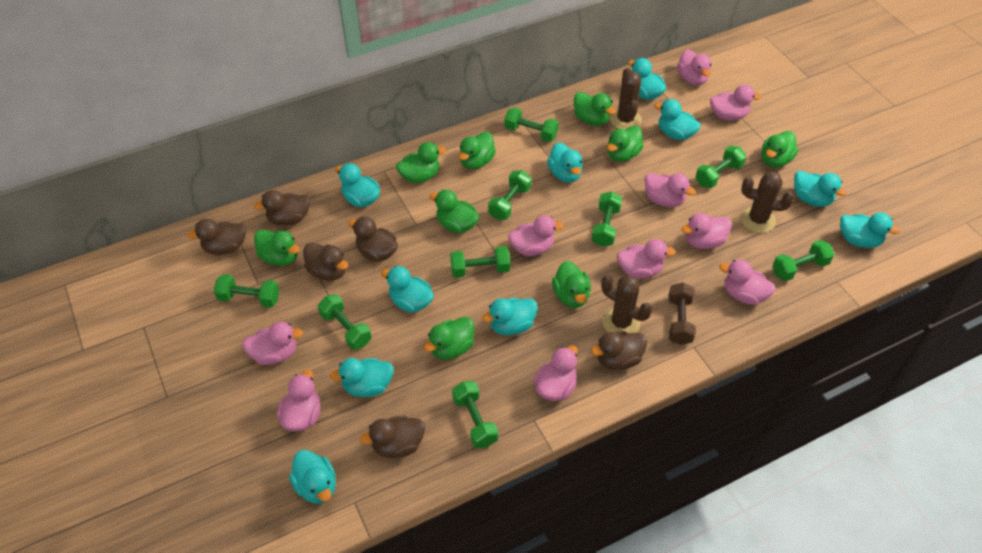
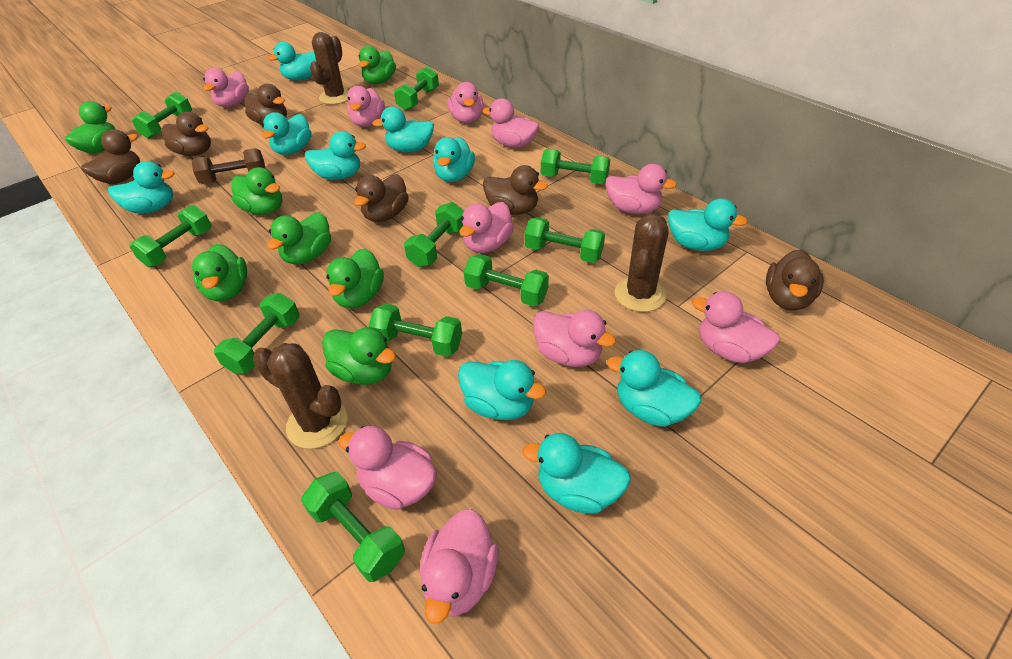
green duck: [254,230,300,266] [396,142,446,183] [424,317,474,360] [429,190,479,233] [459,132,496,169] [552,261,591,308] [574,92,616,126] [607,126,644,162] [761,131,798,167] = 9 -> [65,101,115,153] [192,244,247,302] [231,167,283,215] [267,212,331,265] [322,327,396,385] [326,248,384,308] [358,46,396,84] = 7
green dumbbell: [214,274,279,308] [318,294,371,350] [450,246,510,278] [452,381,498,448] [488,170,531,220] [504,108,559,142] [592,192,622,247] [695,146,746,188] [772,240,835,281] = 9 -> [129,205,212,267] [132,92,192,139] [214,293,300,374] [301,472,405,582] [369,303,462,357] [394,66,439,111] [404,202,464,267] [464,254,549,307] [525,217,605,263] [541,149,610,184] = 10

